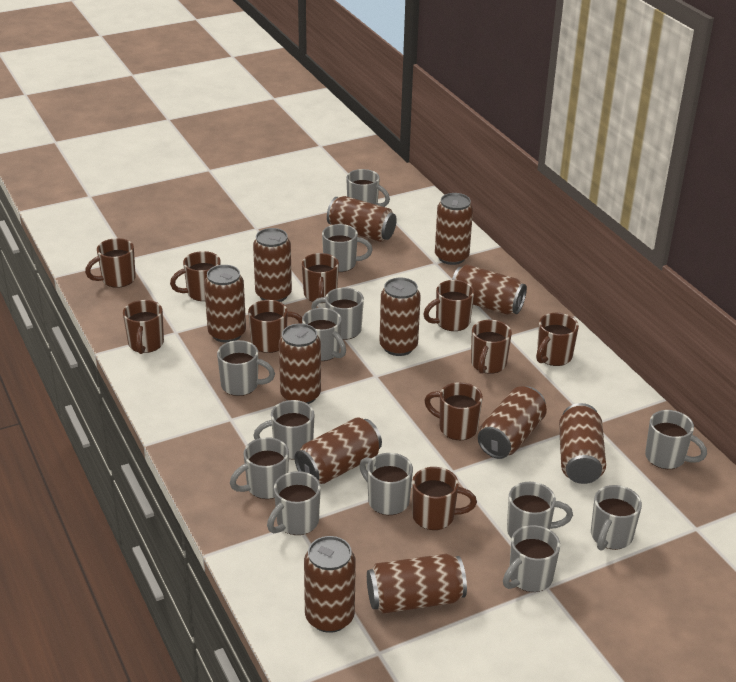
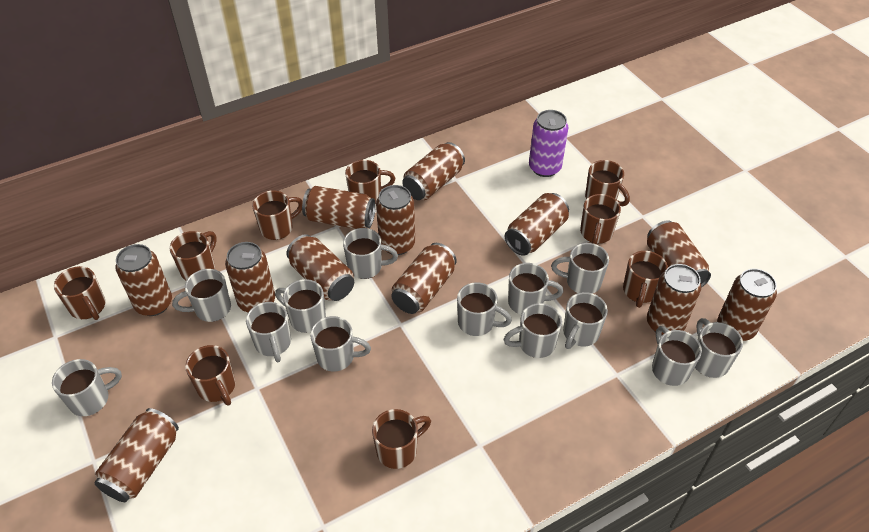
brown mug: [85,238,136,288] [123,300,164,354] [170,251,221,301] [248,300,302,353] [302,253,339,303] [412,467,477,530] [423,280,474,331] [424,382,483,440] [471,320,512,374] [536,313,579,366] = 10 -> [54,266,106,320] [170,231,217,281] [185,345,235,405] [252,190,303,240] [345,160,395,203] [372,409,431,469] [580,194,621,245] [585,160,630,206] [623,251,668,308] = 9
purple can: none = 0 -> [529,110,568,177] = 1

